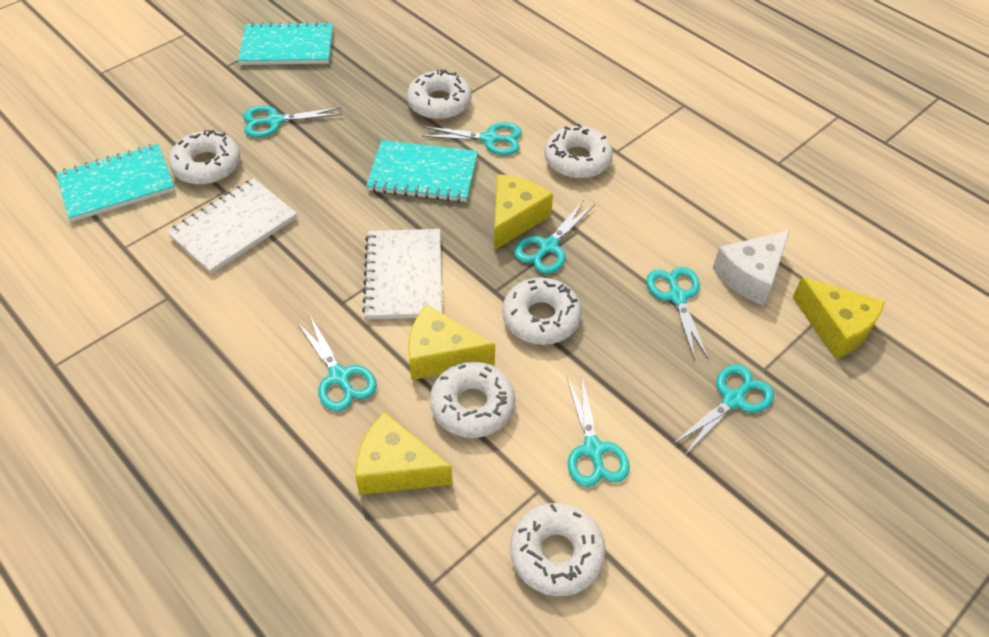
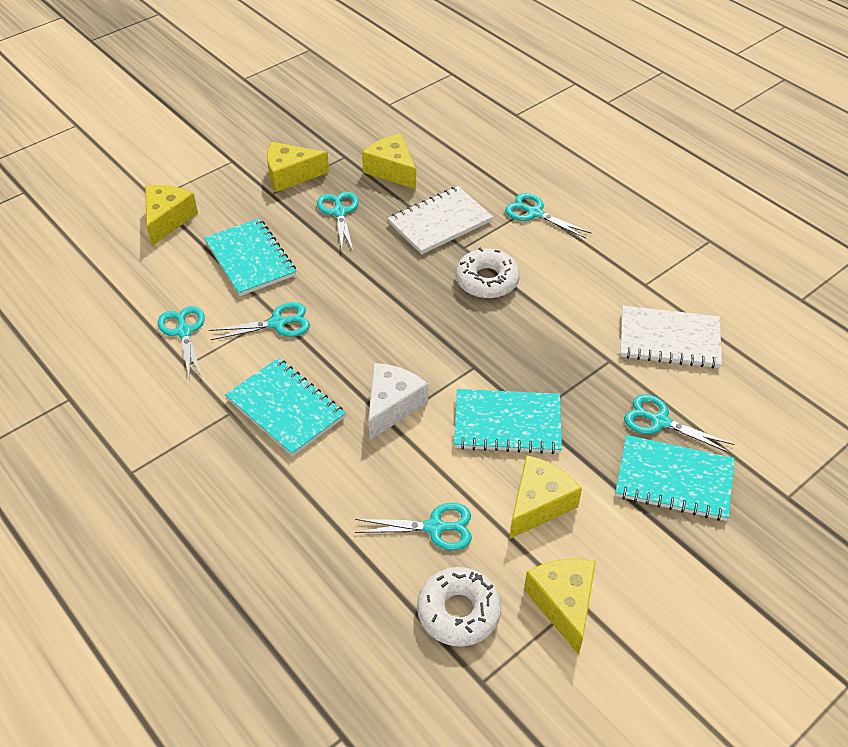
turquoise notebook: [56,144,175,222] [238,21,333,65] [366,140,478,202] = 3 -> [204,218,296,296] [225,358,346,456] [454,389,562,454] [615,435,735,521] = 4
turquoise scissors: [243,106,343,138] [297,316,377,411] [422,122,522,155] [514,200,595,274] [566,374,630,487] [646,267,708,360] [673,364,774,455] = 7 -> [158,306,205,381] [209,302,310,340] [317,192,359,250] [354,503,472,551] [505,193,591,238] [624,394,734,453] = 6
white donut: [169,130,241,185] [407,70,471,120] [430,361,515,438] [502,277,582,345] [510,503,606,596] [544,124,613,179] = 6 -> [417,567,501,647] [456,248,520,298] = 2
yellow cheese: [355,412,453,495] [408,304,495,380] [494,174,553,250] [793,277,885,359] = 4 -> [145,185,198,246] [267,142,329,192] [362,134,416,189] [510,455,582,539] [524,559,596,655] = 5

